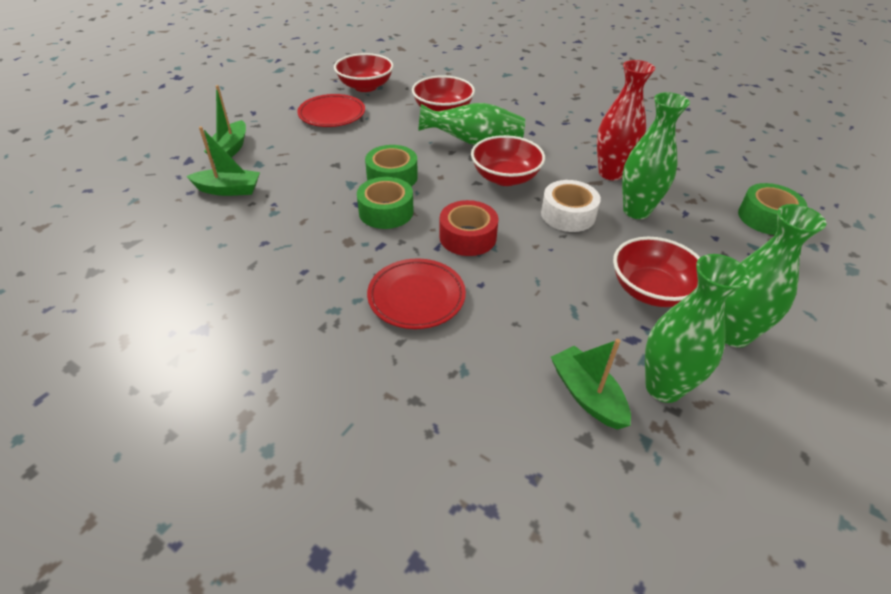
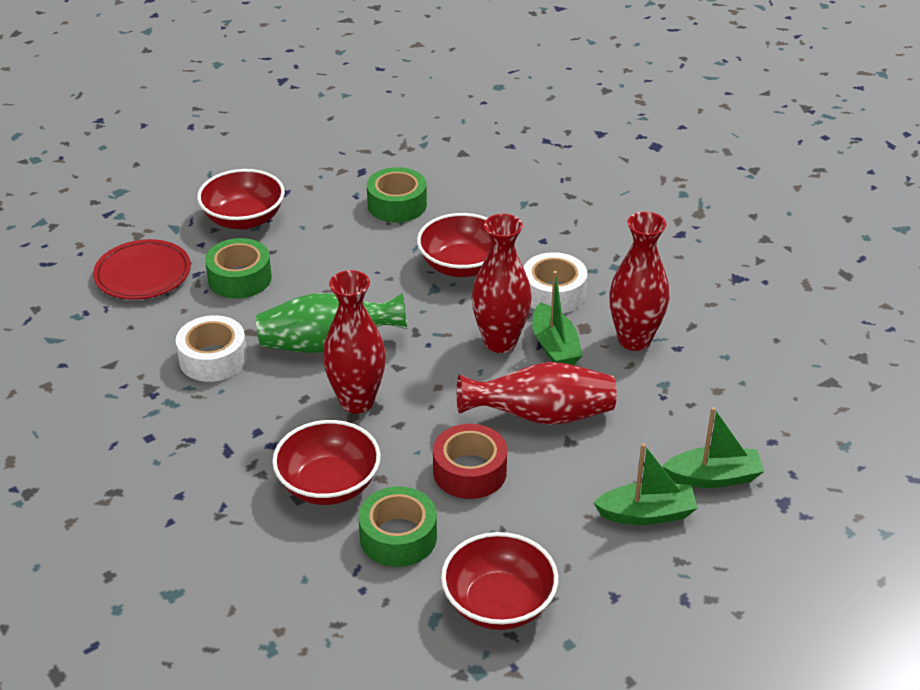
green vase: [418,103,525,145] [622,92,690,219] [645,254,749,403] [725,204,827,348] = 4 -> [256,293,407,353] = 1
red plate: [297,94,365,127] [367,258,466,329] = 2 -> [93,239,191,300] = 1
red vase: [597,60,655,180] = 1 -> [323,270,386,413] [457,362,617,425] [472,214,532,353] [609,212,670,351] = 4
white tape: [541,180,601,232] = 1 -> [176,315,247,382] [523,252,587,314] = 2

